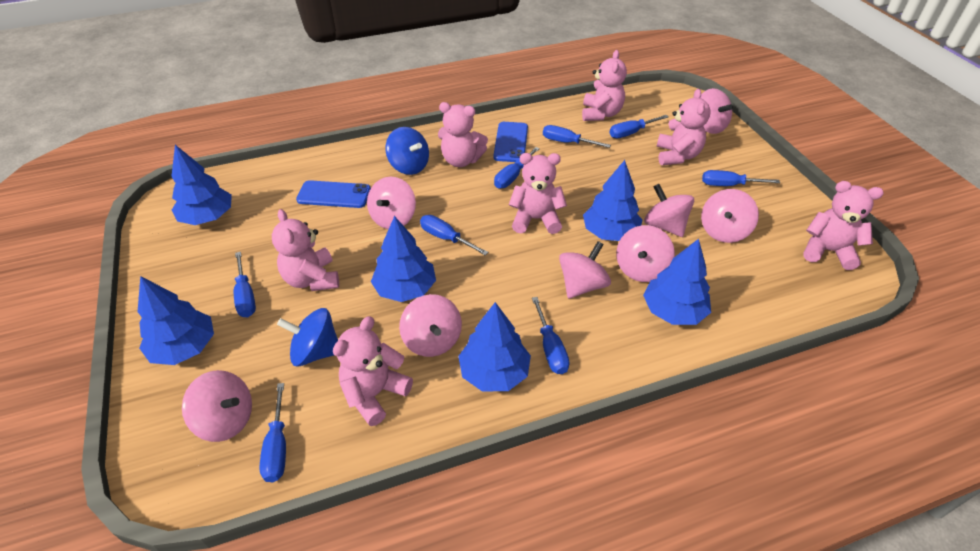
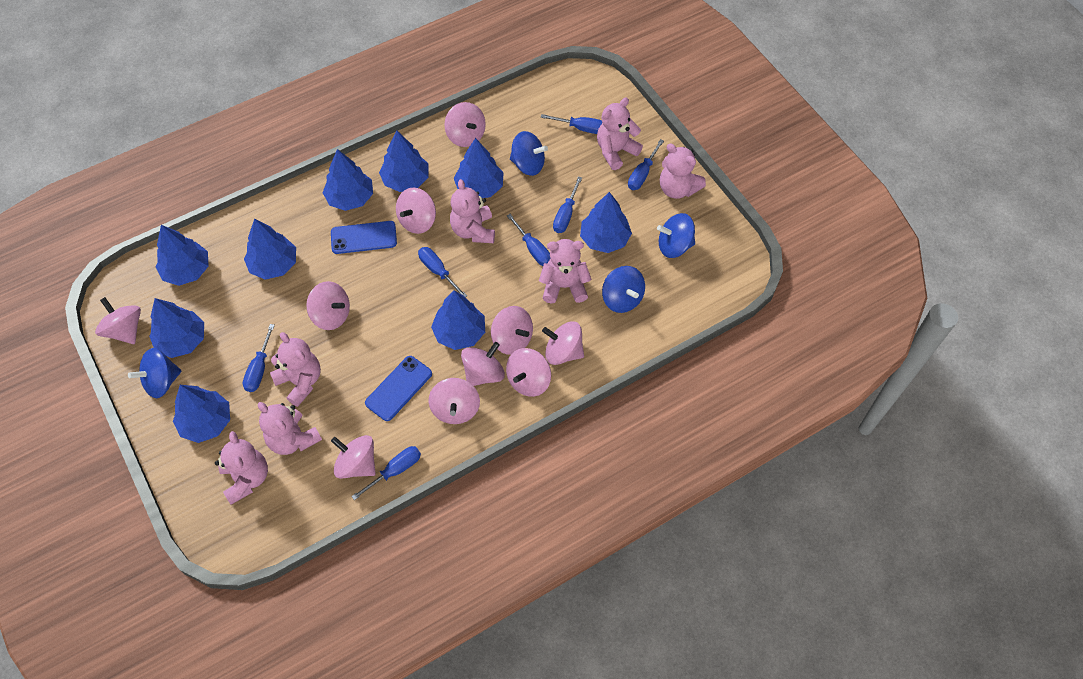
blue screwdriver: [234,252,256,317] [259,383,286,482] [420,215,489,255] [494,147,540,189] [532,297,569,374] [543,125,611,148] [609,115,668,138] [702,170,780,186] = 8 -> [243,324,275,392] [351,446,421,500] [418,247,467,297] [507,214,551,266] [541,114,602,134] [553,176,582,233] [628,139,664,190] = 7
blue spinning top: [277,308,338,366] [385,127,429,175] = 2 -> [128,348,182,398] [510,131,548,176] [602,266,645,313] [657,213,695,258] = 4
blue tree: [137,276,214,365] [172,145,232,225] [371,216,436,302] [458,302,531,391] [583,160,642,241] [643,239,711,325] = 6 -> [149,298,204,358] [156,225,209,286] [173,385,230,443] [244,219,296,280] [323,149,373,211] [379,130,429,192] [431,290,485,350] [454,138,504,198] [580,192,632,253] = 9
pink spinning top: [182,370,252,442] [367,177,416,229] [399,294,462,357] [559,241,611,299] [616,225,675,282] [644,184,694,237] [701,88,733,134] [701,189,759,243] = 8 -> [95,297,141,344] [306,281,350,330] [331,435,376,479] [396,188,436,234] [429,378,480,424] [444,102,486,147] [461,342,505,386] [491,306,533,355] [506,348,551,397] [542,321,584,365] = 10

